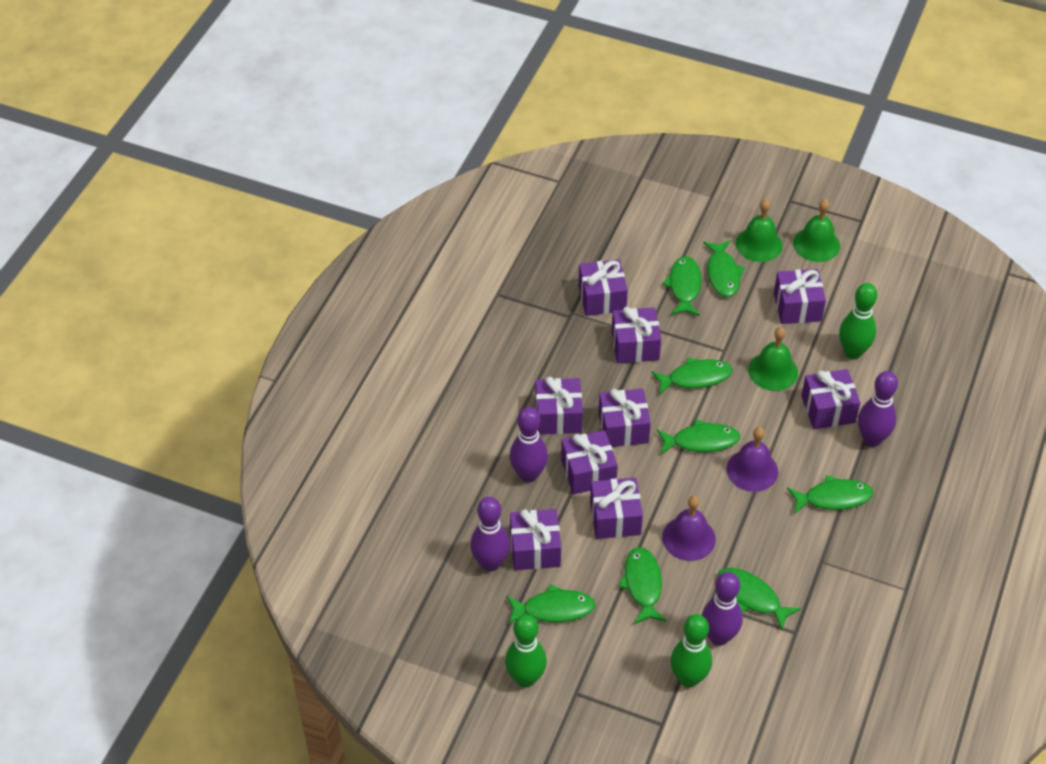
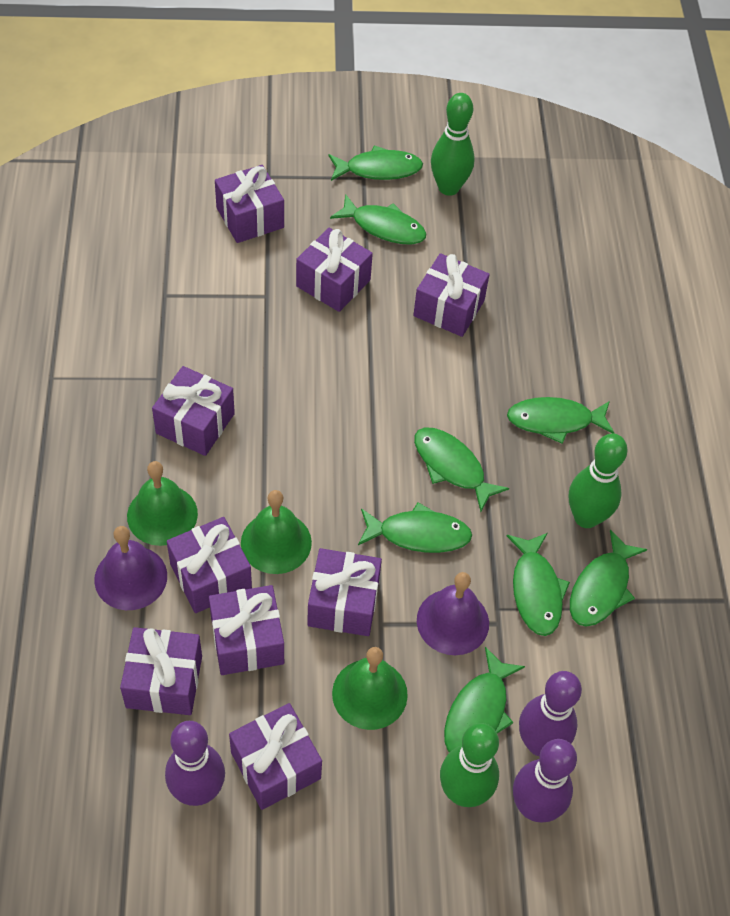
purple bowling pin: [470,497,510,571] [510,407,548,483] [702,572,743,646] [858,371,898,447] = 4 -> [165,721,225,806] [513,739,577,822] [519,671,582,756] = 3

